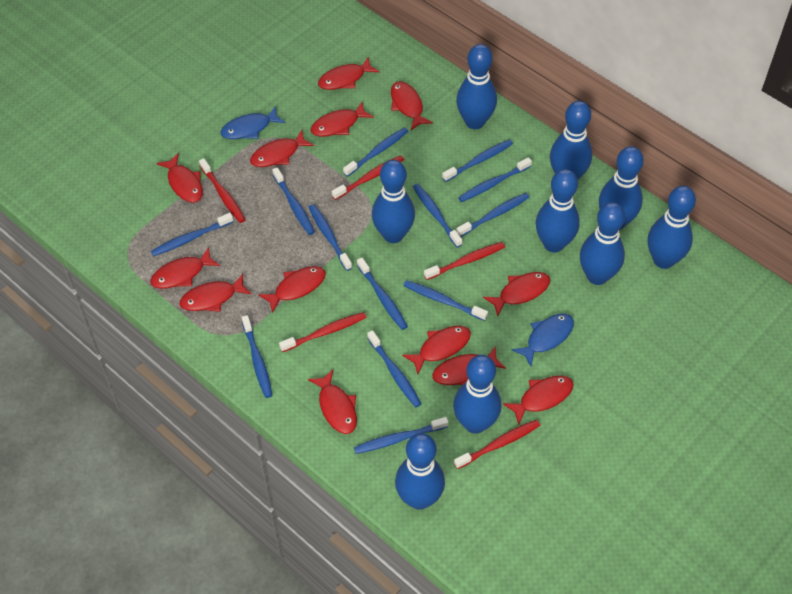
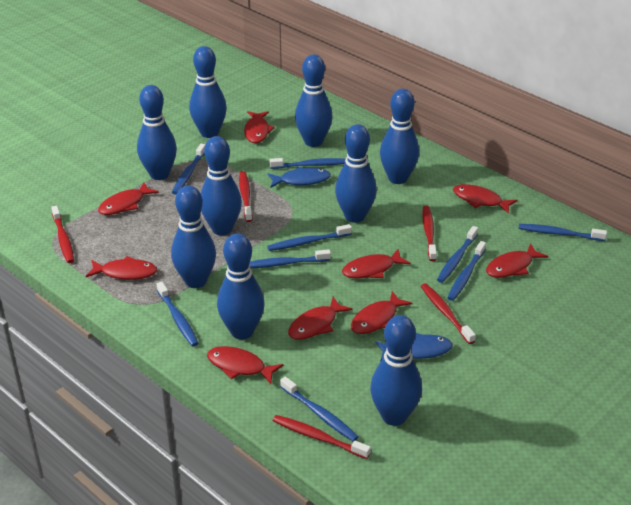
blue toothbrush: [151,213,233,257] [242,315,273,398] [272,167,315,235] [309,204,352,271] [343,128,408,177] [354,417,448,454] [357,257,408,330] [367,330,422,407] [403,280,488,321] [413,184,462,247] [442,139,513,182] [456,193,529,237] [458,157,532,202] = 13 -> [157,282,199,346] [172,144,205,194] [249,249,331,268] [268,224,352,251] [269,158,345,169] [280,377,359,442] [437,226,478,283] [447,241,486,301] [518,224,607,241] = 9
red fish: [150,247,220,289] [156,154,203,203] [180,274,251,312] [250,130,314,167] [258,266,326,313] [308,370,357,434] [310,102,374,137] [318,57,379,90] [391,81,433,130] [402,326,471,374] [433,346,506,385] [483,272,550,316] [503,376,574,425] = 13 -> [86,256,157,280] [98,182,159,215] [207,346,283,384] [244,111,275,143] [288,297,353,340] [342,249,411,278] [351,291,412,334] [453,184,517,214] [486,243,548,278] = 9

